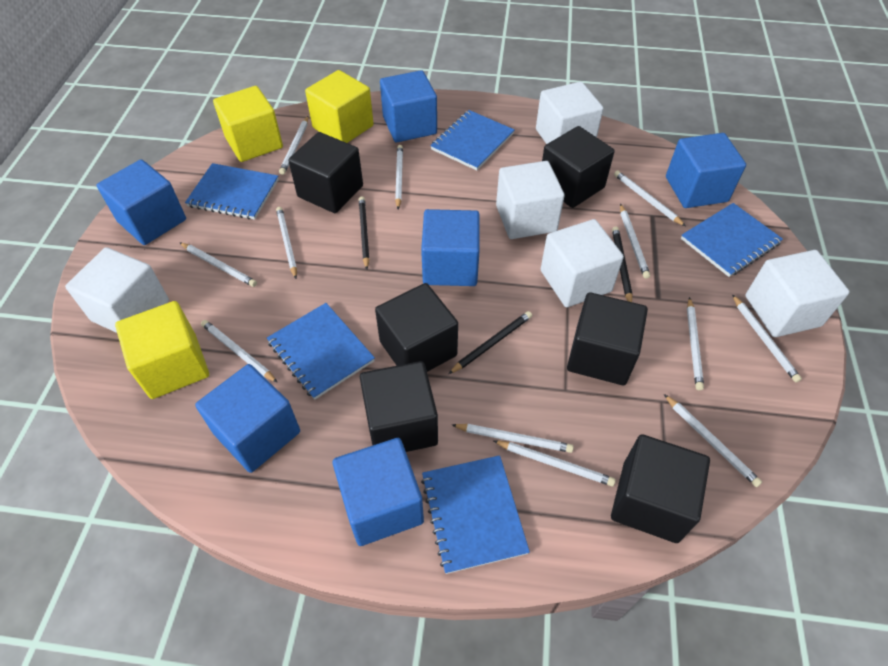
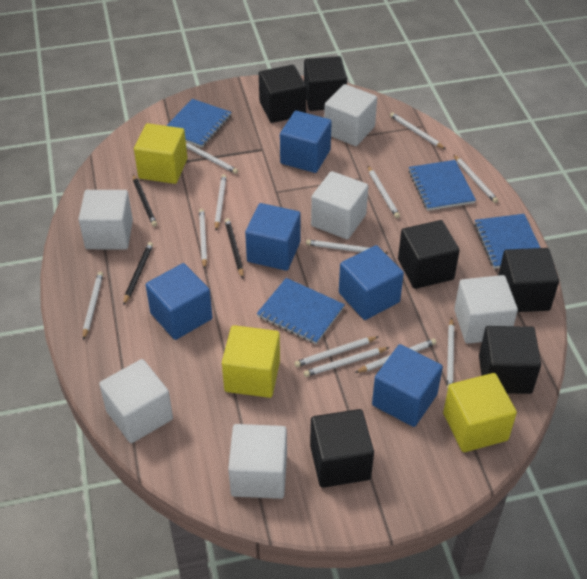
blue cube: [97,159,186,245] [195,364,300,473] [332,438,424,546] [380,70,437,142] [421,209,480,286] [666,133,746,208] = 6 -> [146,263,212,340] [245,203,301,271] [280,111,332,173] [339,245,404,320] [372,344,443,427] = 5
blue notebook: [185,163,279,220] [267,303,375,400] [421,455,530,574] [430,110,515,171] [681,203,783,277] = 5 -> [166,99,232,148] [257,278,345,344] [408,160,476,211] [474,214,540,269] = 4
white cube: [65,247,169,333] [496,161,565,239] [536,82,603,144] [541,219,624,307] [745,250,850,337] = 5 -> [79,190,133,250] [99,359,173,443] [228,424,287,499] [311,171,368,239] [324,84,377,146] [454,275,518,344] = 6

